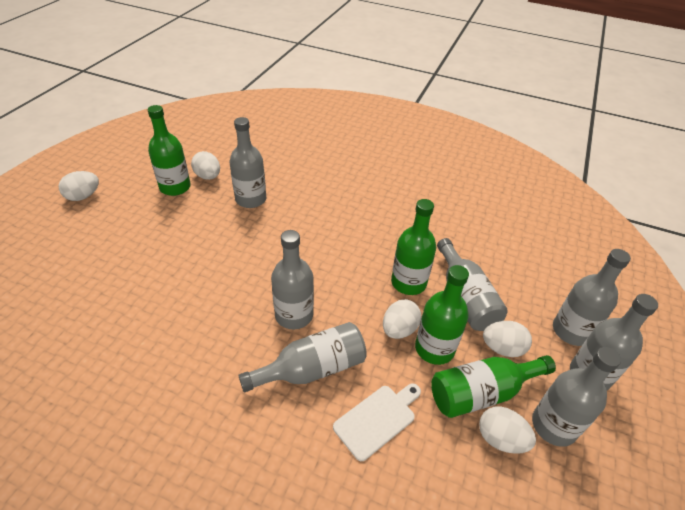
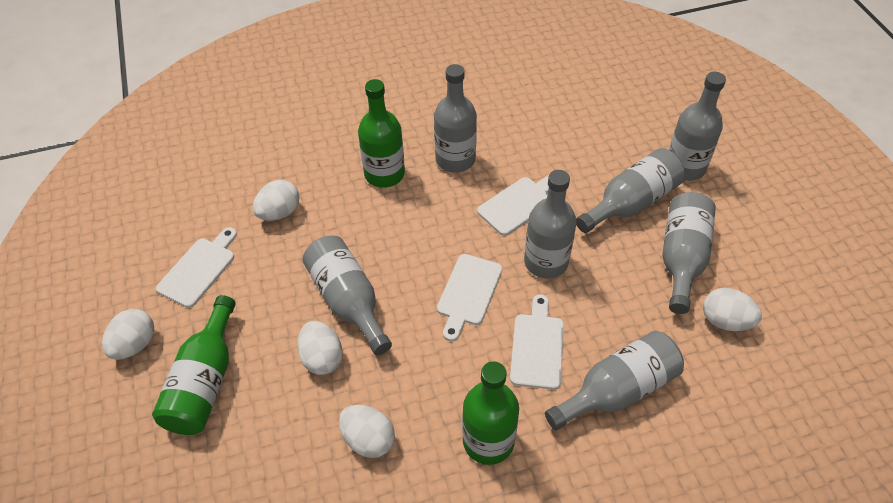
green bottle: [148,105,191,196] [391,199,436,295] [415,265,469,365] [431,355,556,418] = 4 -> [152,295,236,435] [358,79,405,188] [462,361,519,465] = 3
white cutting board: [333,384,421,461] = 1 -> [156,227,237,308] [437,254,502,341] [477,175,549,236] [510,294,564,390] = 4

